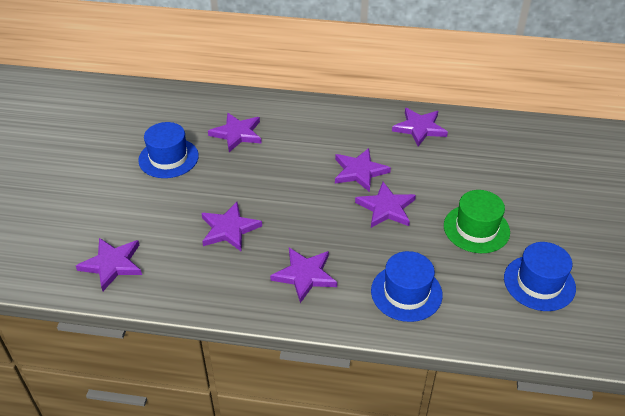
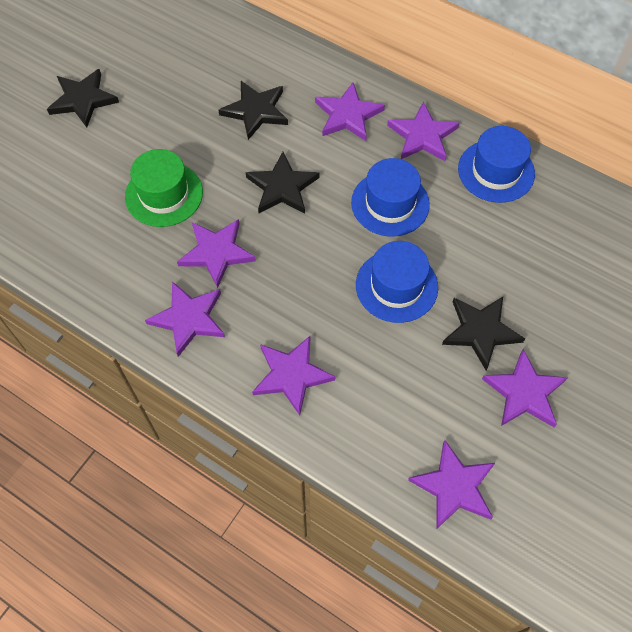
black star: none = 0 -> [47,69,119,128] [219,81,288,140] [246,152,319,214] [442,297,525,370] = 4

